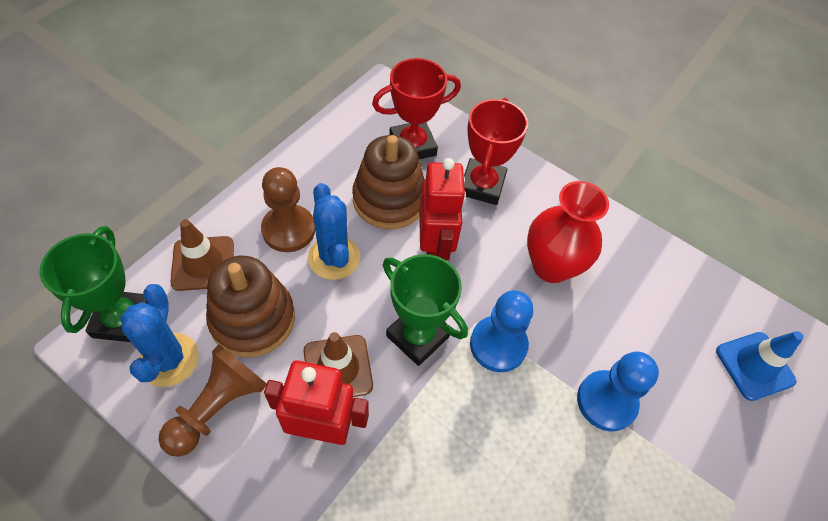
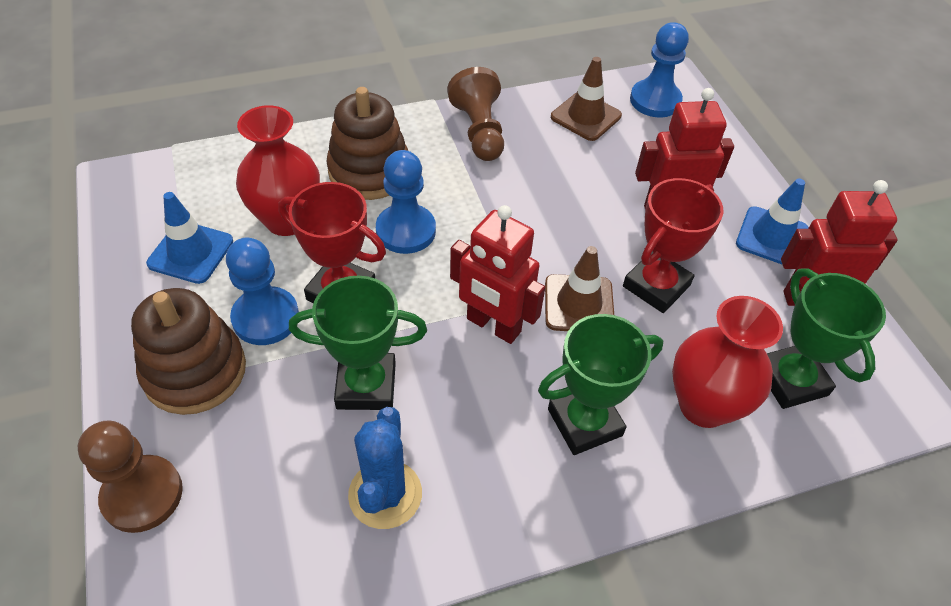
blue cactus: [120,284,199,387] [308,183,360,280] = 2 -> [348,407,422,529] = 1
blue pawn: [470,290,534,372] [577,351,659,432] = 2 -> [226,238,299,345] [376,150,436,254] [630,22,689,118] = 3
blue traffic cone: [716,331,804,401] = 1 -> [146,192,233,284] [736,178,809,264] = 2
green trophy: [40,226,148,342] [383,254,468,366] = 2 -> [289,275,427,410] [538,314,663,455] [767,268,886,409] = 3
red robot: [264,360,369,445] [419,158,466,261] = 2 -> [450,205,545,344] [635,88,734,209] [781,180,898,306] = 3
red vase: [527,181,609,283] = 1 -> [236,105,320,236] [672,296,783,428] = 2

